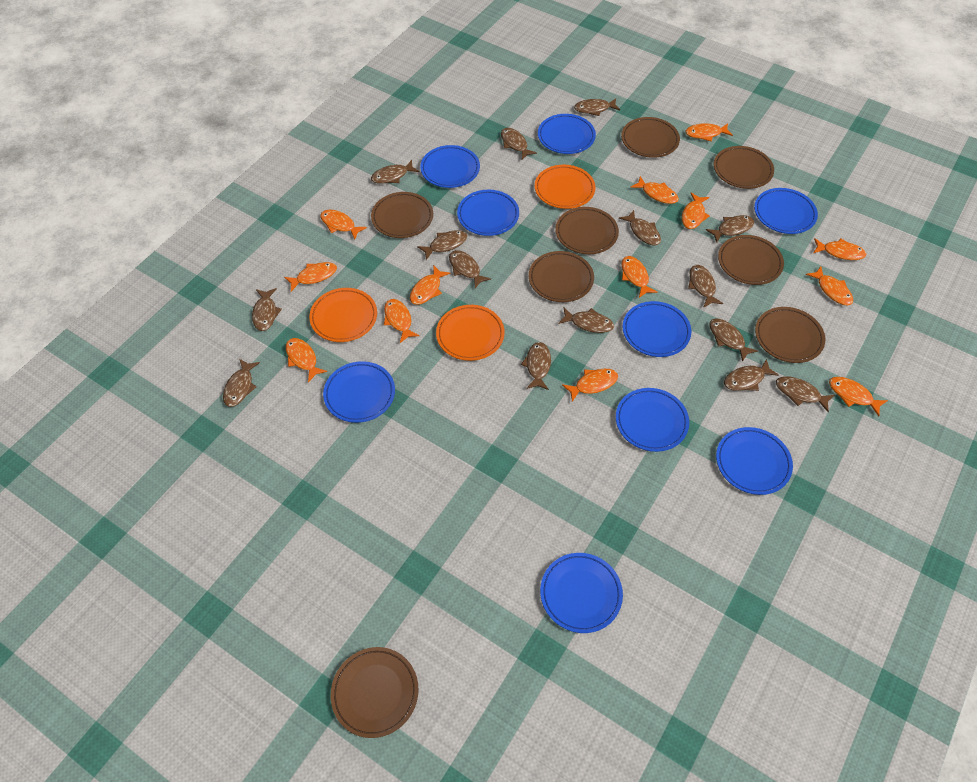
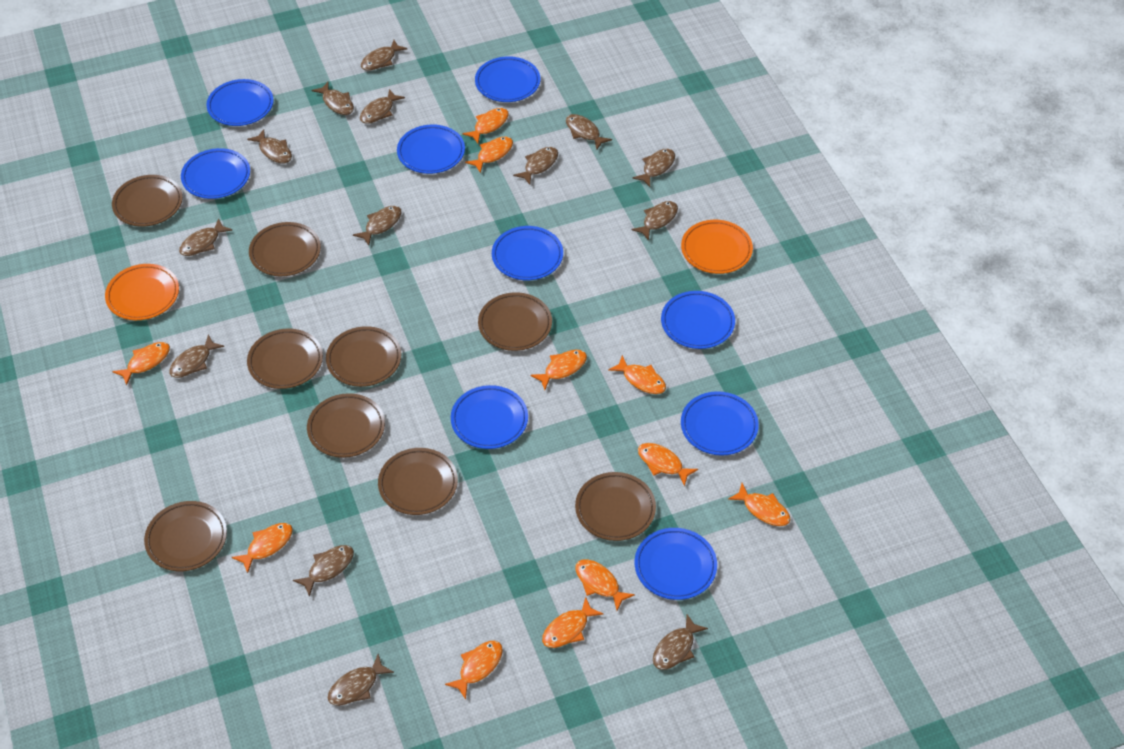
brown fish: [223,359,260,407] [252,288,282,331] [371,160,419,184] [417,230,467,260] [449,250,491,288] [501,128,537,160] [521,342,551,390] [559,308,614,333] [574,98,620,116] [619,210,661,245] [688,265,723,308] [706,215,754,243] [709,318,758,362] [724,359,779,391] [776,376,834,412] = 15 -> [169,335,224,378] [179,218,233,256] [247,129,292,163] [293,545,354,597] [312,82,354,115] [328,654,394,706] [353,206,401,245] [360,89,405,124] [361,40,407,70] [513,147,558,185] [566,114,612,149] [631,201,678,241] [632,149,675,187] [653,615,708,670] = 14
brown plate: [331,647,419,738] [371,192,433,238] [529,251,594,302] [556,207,619,254] [621,117,680,158] [714,146,774,189] [718,235,784,285] [755,307,825,363] = 8 -> [112,175,183,227] [144,501,227,571] [247,329,323,389] [249,222,321,276] [307,393,385,458] [326,326,401,387] [378,448,458,515] [478,292,552,351] [575,472,656,541] = 9
orange fish: [284,262,337,292] [286,338,327,382] [320,210,367,240] [384,299,420,343] [410,265,450,305] [562,369,618,402] [621,256,658,298] [630,176,679,204] [682,193,710,229] [685,123,733,141] [806,266,853,305] [813,238,867,260] [829,377,888,416] = 13 -> [112,342,170,385] [232,523,293,573] [445,641,503,700] [463,108,509,143] [465,137,513,173] [530,350,587,390] [542,597,603,648] [576,559,635,611] [608,355,666,394] [638,443,698,487] [728,483,791,526] = 11
orange plate: [309,288,377,342] [436,305,505,361] [535,165,595,209] = 3 -> [105,264,179,320] [681,220,753,274] = 2

